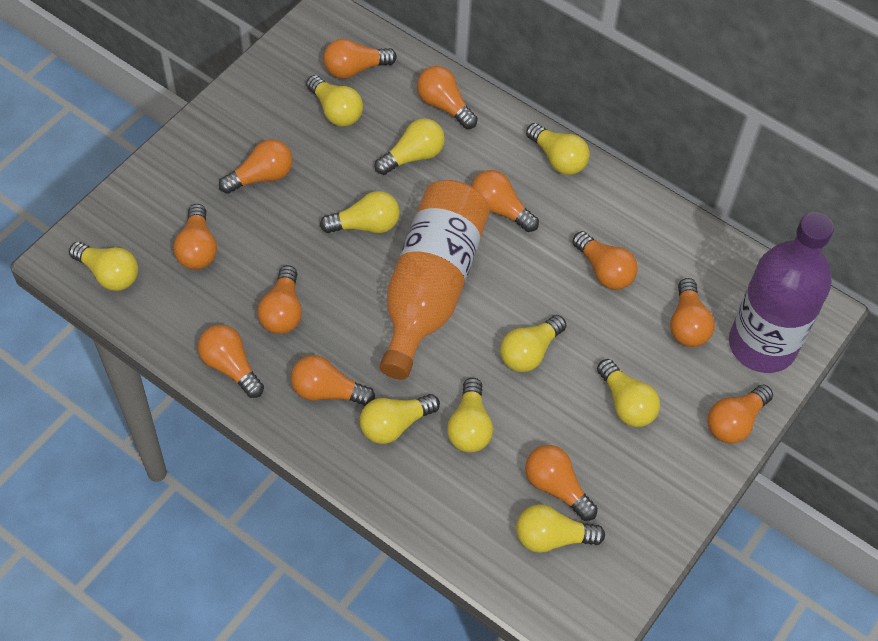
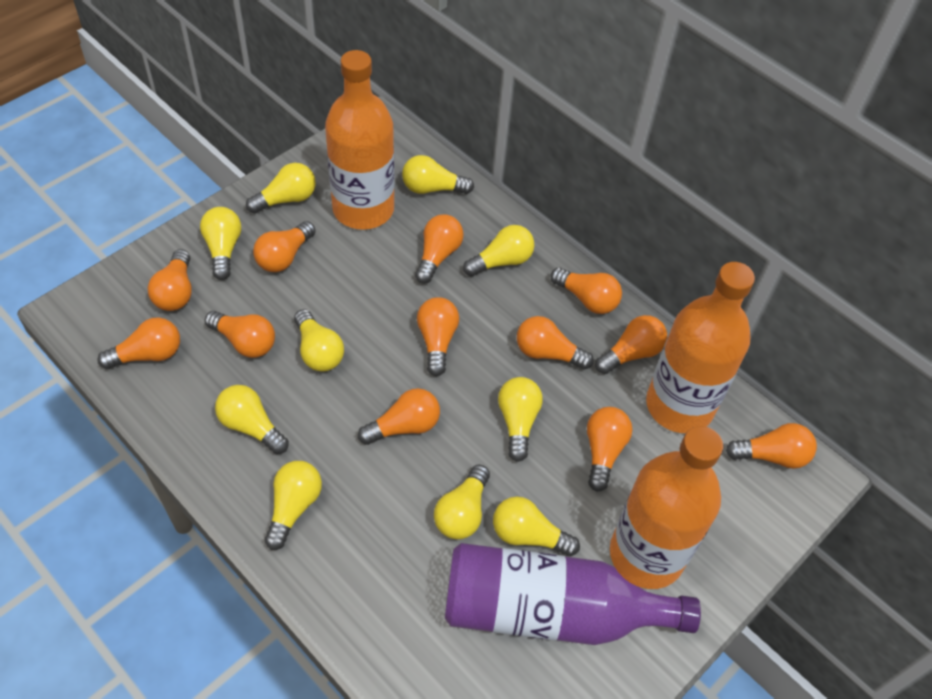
orange bottle: [380,180,490,380] = 1 -> [325,50,395,230] [610,426,723,589] [646,262,755,433] = 3

